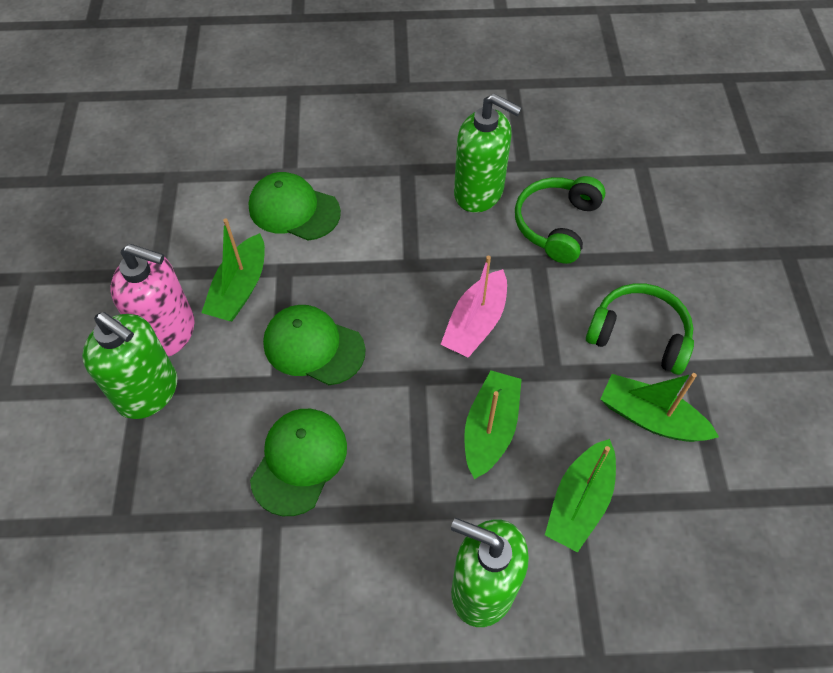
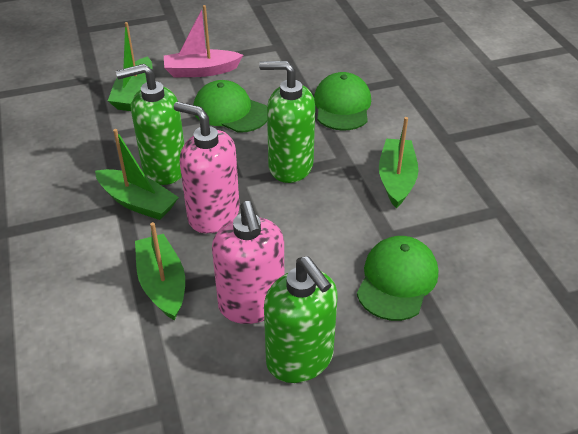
green headphones: [515,176,606,264] [586,283,694,375] = 2 -> none = 0
pink soap dispenser: [111,244,195,357] = 1 -> [174,102,240,233] [212,201,284,324] = 2

